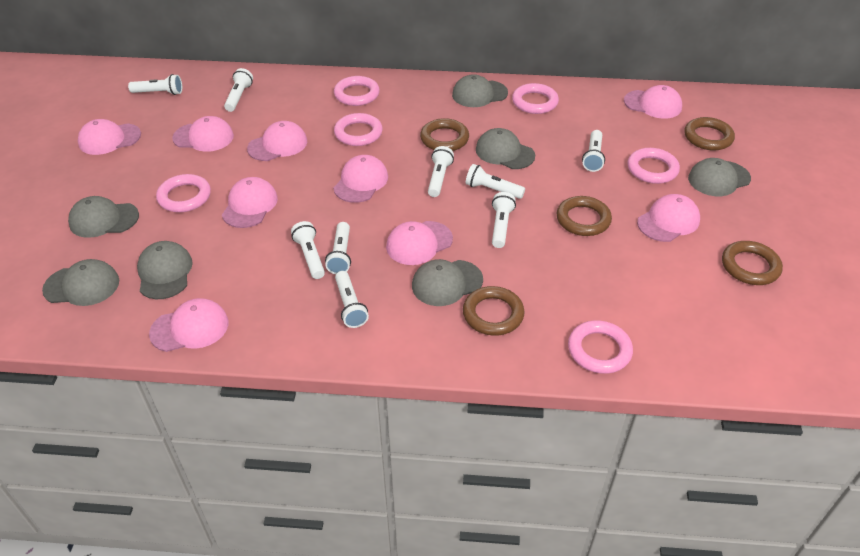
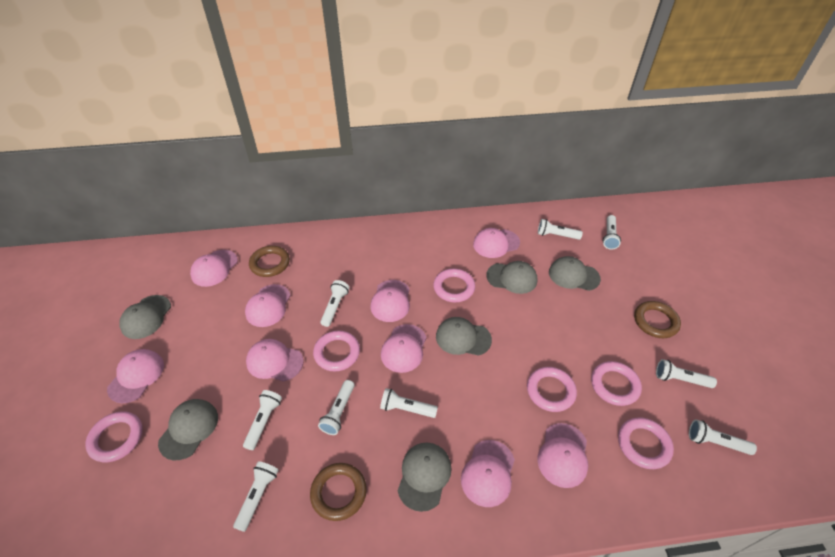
brown ring: [420,118,469,151] [463,286,525,336] [557,196,612,236] [684,117,735,150] [722,241,783,285] = 5 -> [249,246,290,277] [310,463,367,521] [634,301,681,338] = 3
grey cap: [42,259,119,306] [68,196,139,238] [137,241,193,299] [412,259,483,306] [452,74,508,107] [476,128,535,169] [688,158,751,196] = 7 -> [120,295,171,339] [158,399,218,461] [397,443,452,512] [436,317,492,356] [486,261,538,294] [549,256,601,291] = 6

